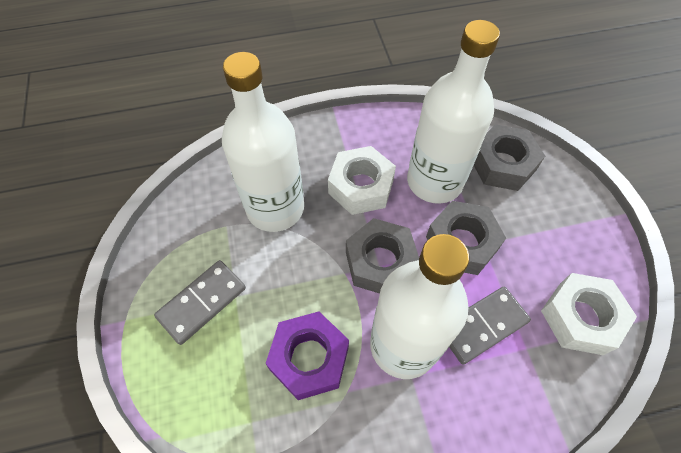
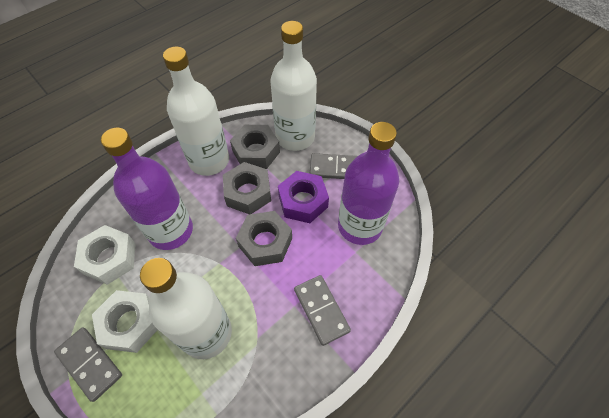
grey domino: [154,260,246,345] [449,287,531,365] = 2 -> [54,327,122,402] [294,275,351,346] [310,153,357,179] = 3
purple bottle: none = 0 -> [101,128,193,250] [338,122,399,245] = 2

